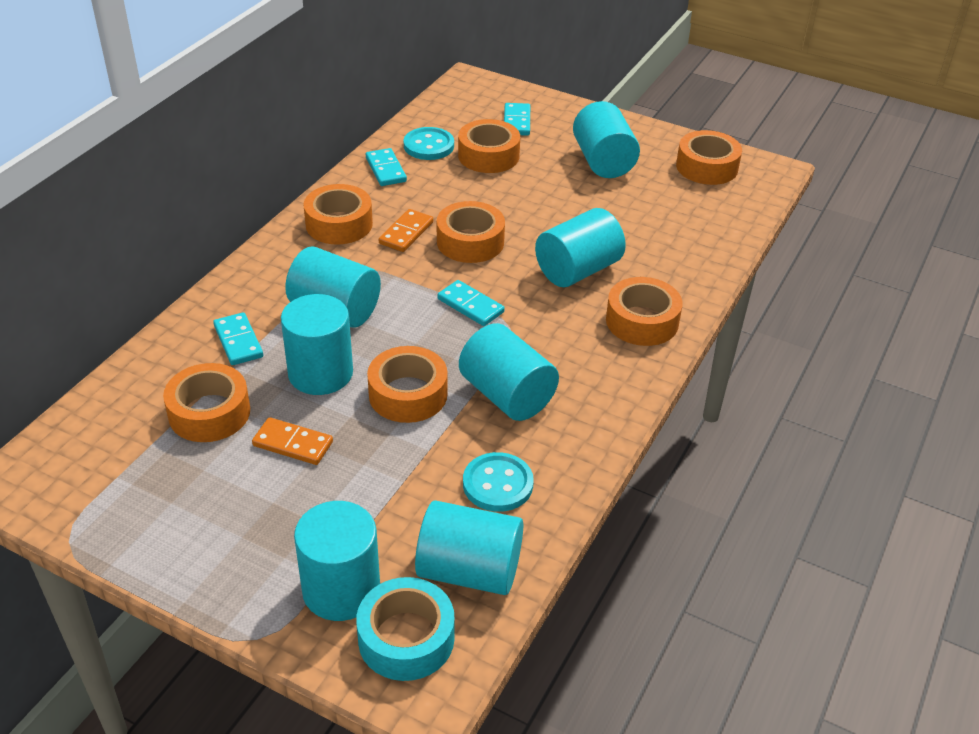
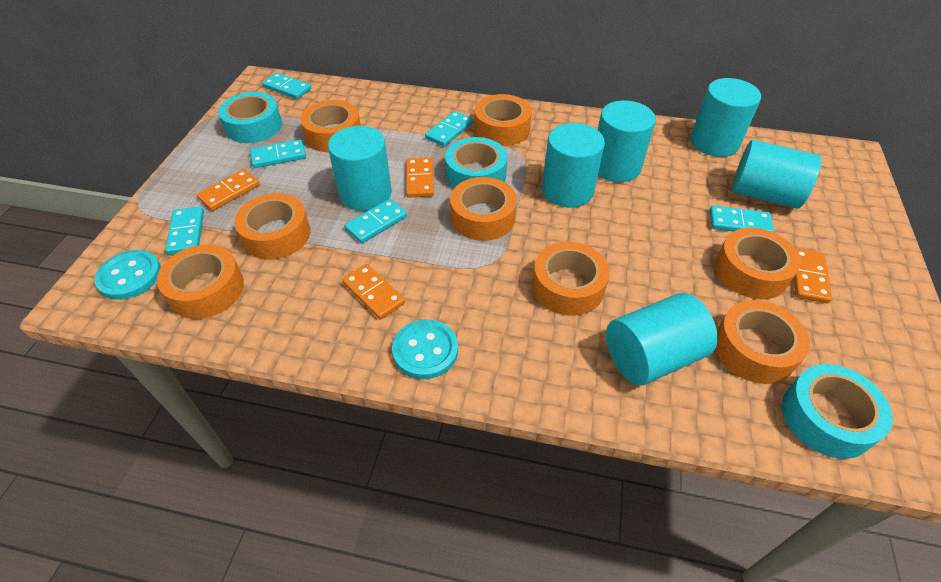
orange domino: [252,417,333,465] [379,209,433,252] = 2 -> [196,169,260,211] [342,264,405,320] [406,157,434,198] [793,248,832,303] = 4
orange tape: [163,363,250,442] [303,184,373,244] [367,346,448,423] [437,201,505,263] [458,119,520,173] [606,277,683,346] [676,130,742,185] = 7 -> [157,244,244,319] [234,193,310,259] [300,100,361,152] [450,177,517,241] [474,94,532,146] [532,242,610,316] [715,228,801,299] [715,300,810,384] = 8
turquoise cylinder: [281,294,353,395] [285,246,381,328] [294,501,380,621] [415,500,523,595] [459,323,559,421] [535,208,626,287] [573,101,640,178] = 7 -> [328,126,392,211] [542,123,605,208] [598,100,656,182] [606,293,718,386] [691,78,761,157] [732,140,821,209] = 6
turquoise domino: [213,312,263,365] [366,148,407,186] [437,280,505,326] [504,103,530,136] = 4 -> [165,207,204,255] [250,139,306,168] [262,73,312,99] [344,199,407,243] [425,111,473,147] [710,205,774,232] = 6
turquoise tape: [356,577,455,681] = 1 -> [218,92,282,143] [445,137,507,188] [782,364,893,459] = 3

